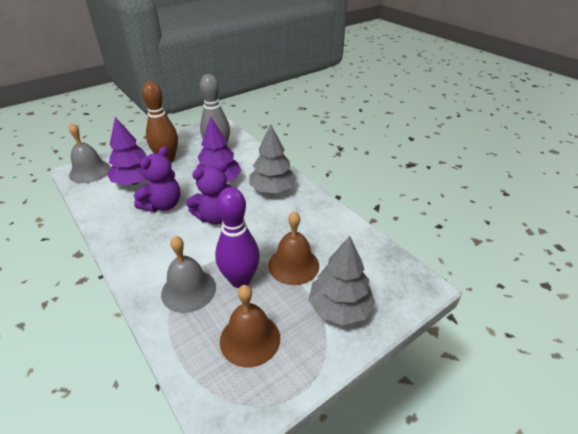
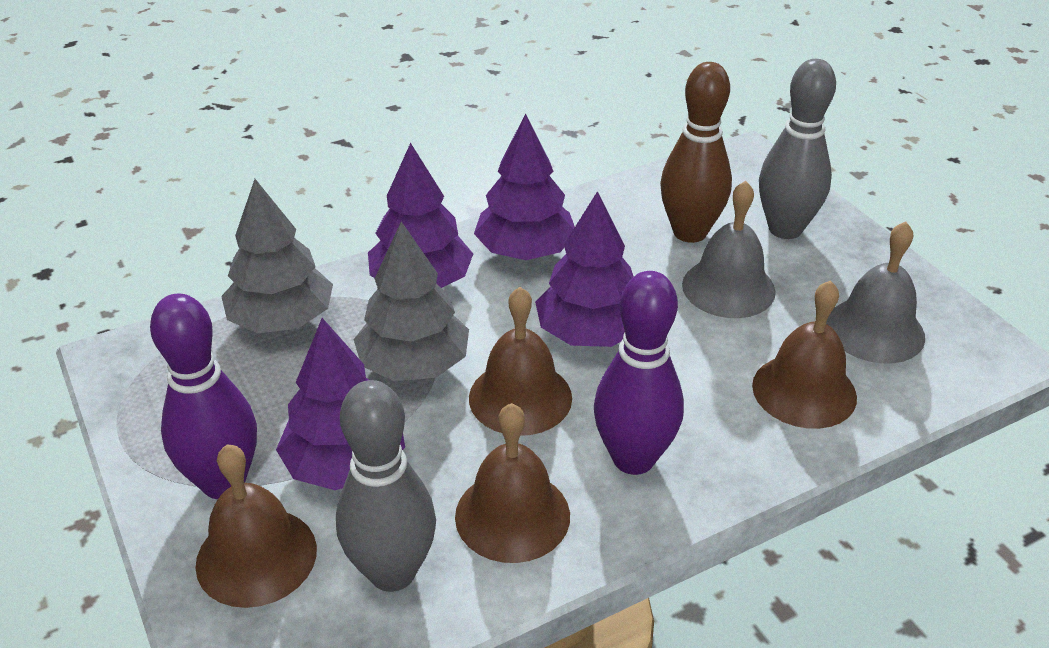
brown bell: [220,285,280,367] [268,211,319,285] = 2 -> [195,444,317,608] [455,403,570,563] [469,287,572,436] [752,280,857,429] = 4
grey bowling pin: [200,74,230,146] = 1 -> [336,380,436,592] [759,59,836,239] = 2
purple bowling pin: [215,187,260,288] = 1 -> [150,294,257,499] [594,271,684,475] = 2
purple teddy bear: [134,147,180,212] [186,162,232,225] = 2 -> none = 0
purple tree: [107,117,147,185] [196,116,242,182] = 2 -> [276,318,405,490] [368,143,473,288] [474,114,575,260] [535,191,634,347] = 4

